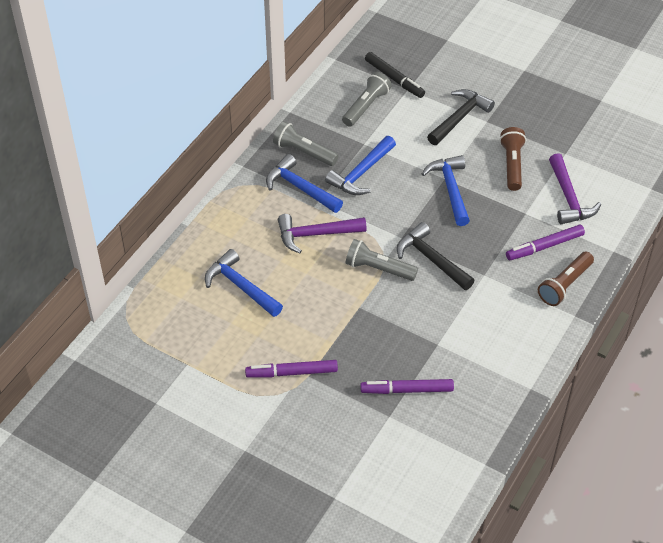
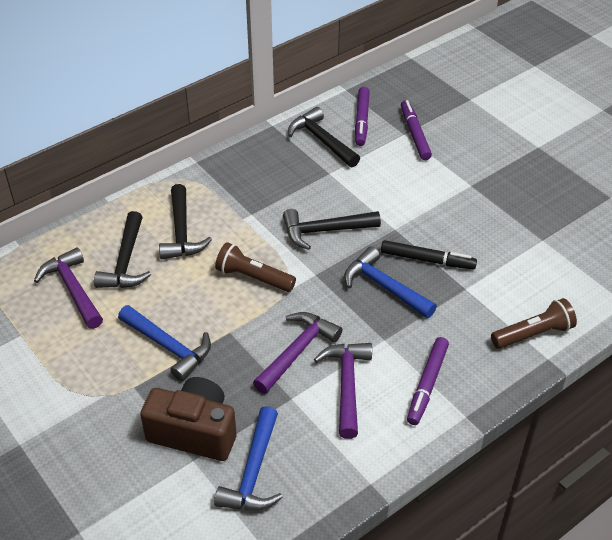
black hammer: [397,222,475,290] [427,89,495,145] = 2 -> [94,211,151,288] [159,184,212,259] [283,209,381,250] [288,107,360,168] = 4
blue hammer: [205,249,283,317] [266,154,343,213] [325,136,396,195] [422,155,470,226] = 4 -> [118,305,211,381] [214,406,283,510] [344,246,437,318] = 3
brown camera: none = 0 -> [140,377,237,461] = 1
grey flashlight: [273,121,338,166] [342,72,392,127] [345,239,418,281] = 3 -> none = 0
purple hammer: [278,214,367,253] [549,153,601,224] = 2 -> [34,247,103,329] [253,312,342,394] [314,343,372,439] = 3

